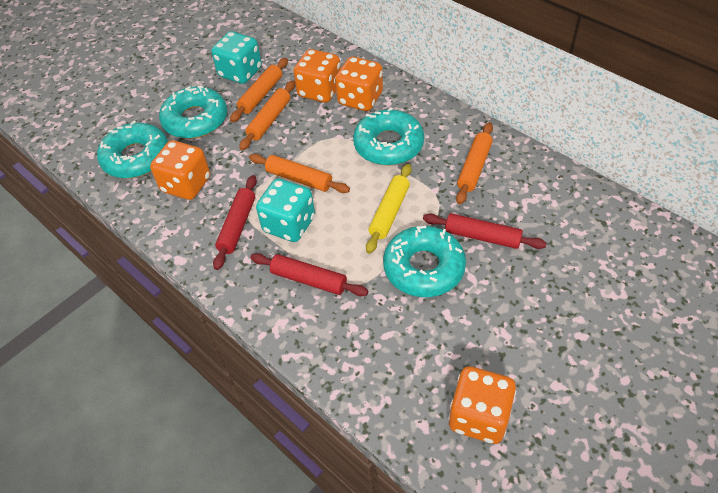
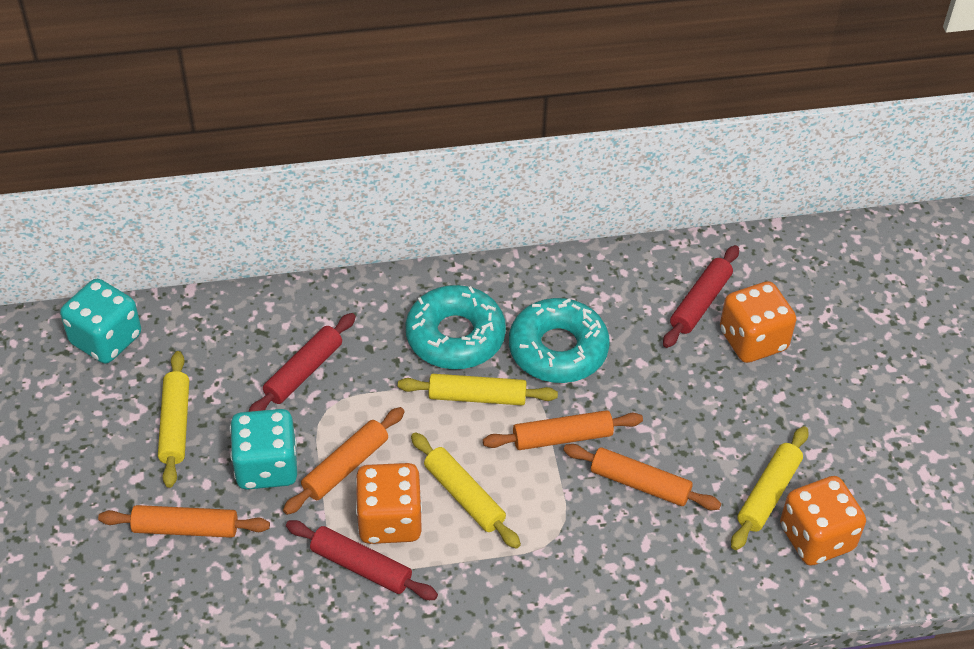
orange dice: [150,140,210,200] [294,49,341,103] [335,57,383,111] [448,366,516,444] = 4 -> [355,463,422,544] [720,281,796,363] [780,476,866,566] = 3
turquoise donut: [97,121,168,178] [159,86,227,139] [353,107,424,165] [383,226,466,297] = 4 -> [406,285,506,369] [509,298,610,383] = 2
yellow rolling pin: [366,164,412,254] = 1 -> [158,351,189,488] [398,374,558,405] [411,432,521,549] [731,426,809,550] = 4

